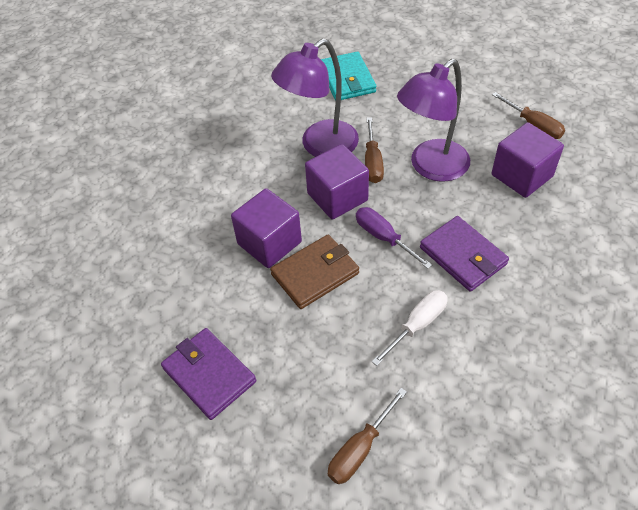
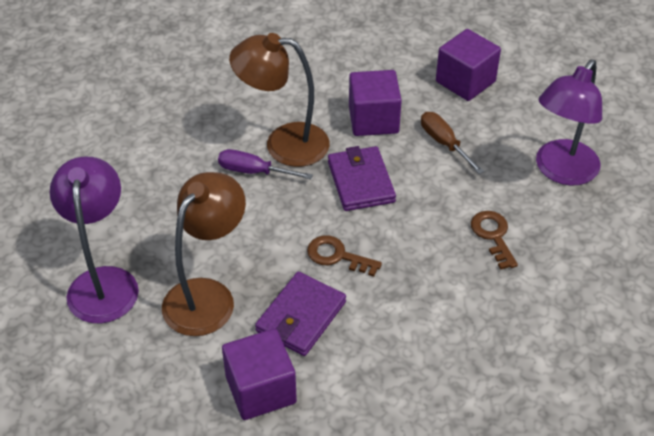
brown key: none = 0 -> [307,235,382,277] [471,211,518,270] = 2
brown lamp: none = 0 -> [162,172,246,336] [229,33,330,167] = 2
brown screwdriver: [328,388,407,484] [365,117,384,183] [492,92,565,139] = 3 -> [421,112,484,174] = 1
brown wallet: [270,235,359,309] = 1 -> none = 0
turquoise wallet: [321,52,376,101] = 1 -> none = 0
white screwdriver: [372,290,448,366] = 1 -> none = 0

